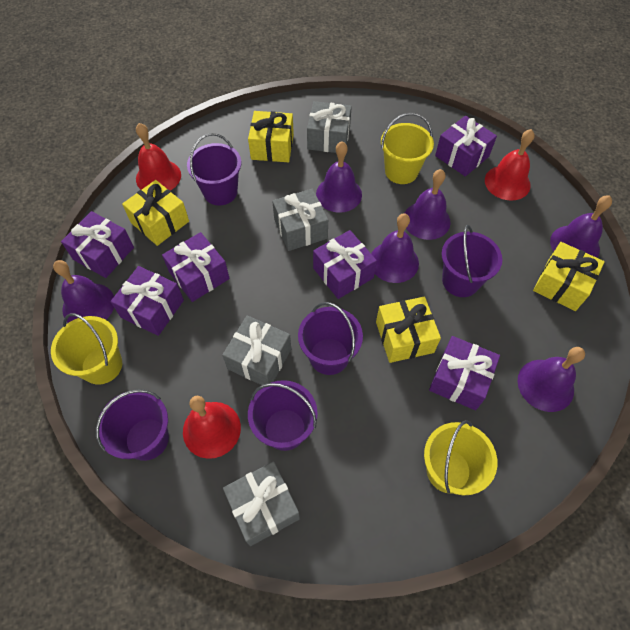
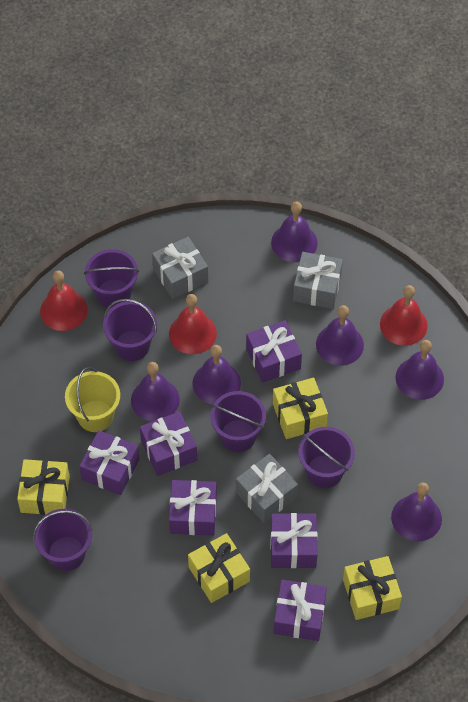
grey gift: [222,315,291,385] [223,461,300,546] [272,189,328,251] [307,101,352,153] = 4 -> [152,237,208,299] [236,454,298,523] [293,252,343,309] = 3
yellow bucket: [51,313,122,385] [381,113,434,184] [424,420,497,495] = 3 -> [65,367,120,432] = 1

